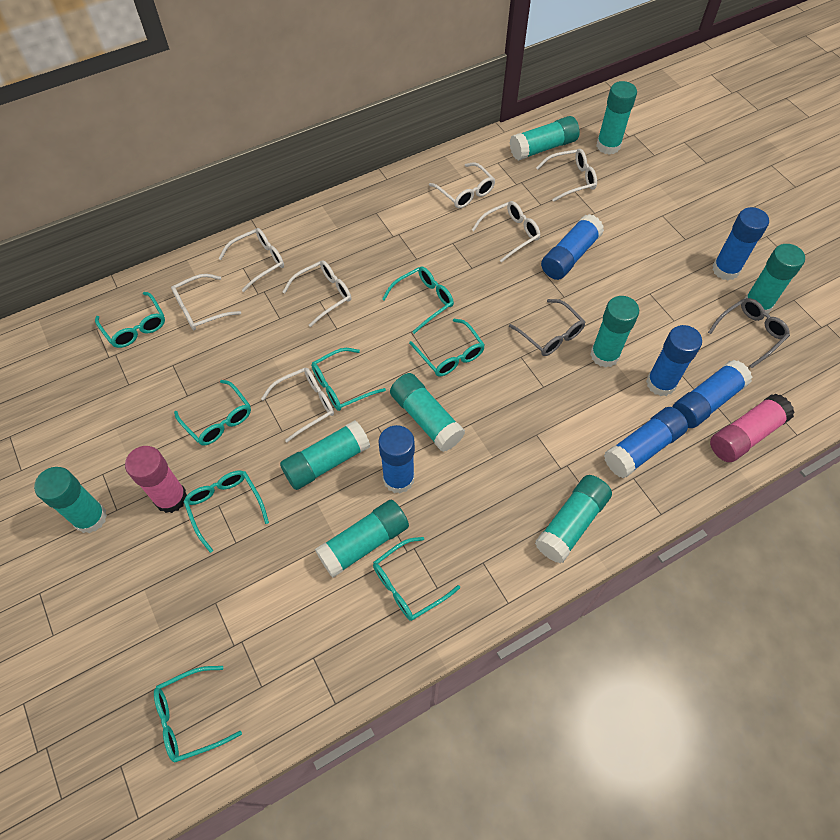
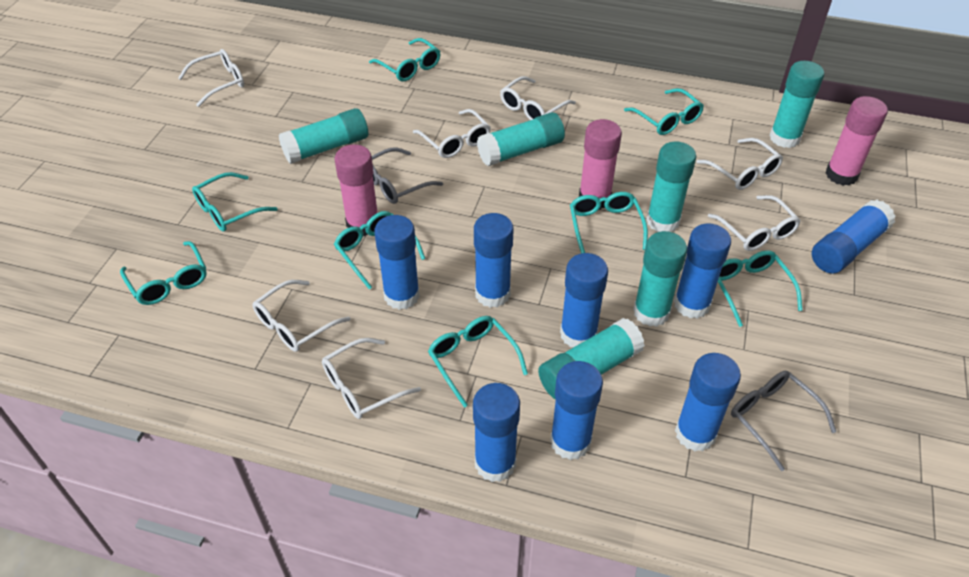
blue glue stick: [378,425,415,494] [541,214,604,280] [604,407,688,478] [646,325,702,396] [673,360,752,428] [712,207,769,280] = 6 -> [374,215,420,310] [473,383,520,482] [474,213,513,308] [550,361,603,460] [560,253,608,347] [674,223,731,319] [675,353,741,451] [812,200,895,274] = 8
pink glue stick: [125,446,187,513] [710,394,795,462] = 2 -> [334,144,378,236] [579,119,622,210] [826,96,888,186] = 3
turquoise glue stick: [34,467,107,533] [280,420,370,490] [315,500,409,578] [390,373,465,452] [510,116,580,161] [535,475,612,563] [590,296,639,368] [596,81,637,155] [745,244,805,314] = 9 -> [279,108,368,164] [477,112,565,166] [538,318,645,399] [633,231,687,327] [646,142,696,232] [769,61,825,148] = 6

